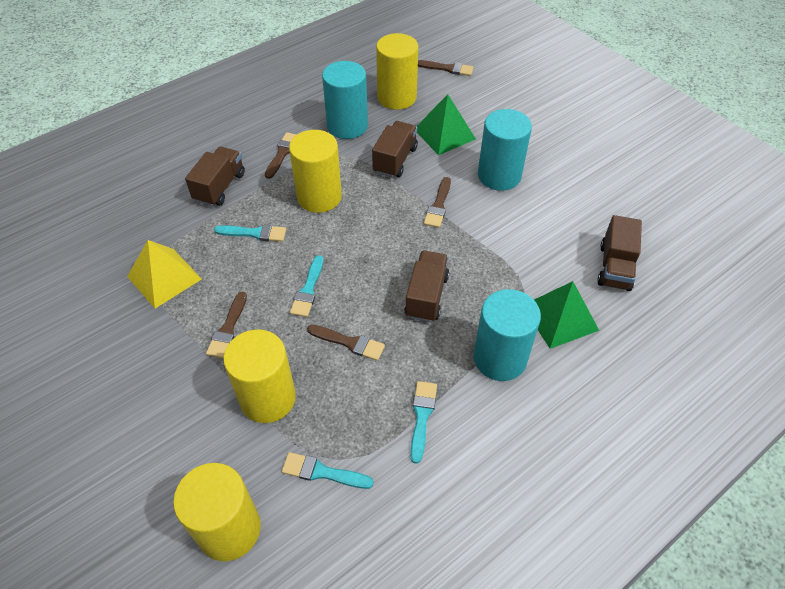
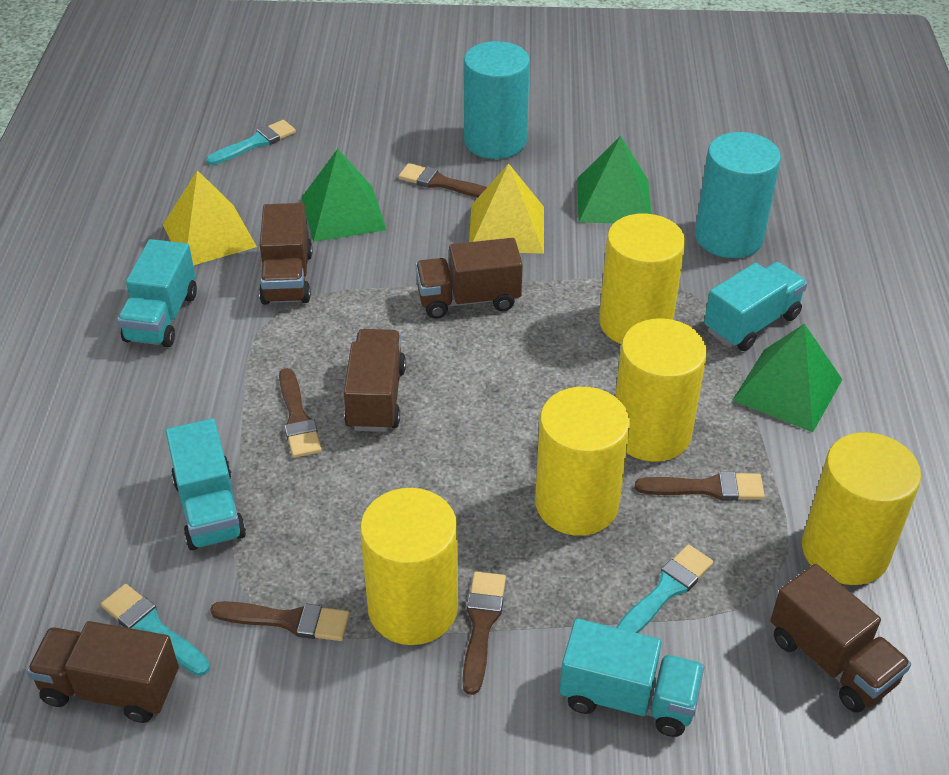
brown truck: [185,147,245,206] [372,121,418,178] [404,251,449,322] [597,215,642,291] = 4 -> [27,621,179,723] [259,203,313,305] [344,329,406,432] [415,238,523,319] [771,564,911,713] = 5
green pyramid: [417,94,476,155] [534,281,599,349] = 2 -> [301,149,387,242] [577,136,651,223] [733,324,843,432] = 3
turquoise brush: [214,225,286,242] [282,452,374,489] [290,255,323,317] [410,381,437,464] = 4 -> [101,584,210,676] [206,120,296,165] [616,545,713,633] = 3
turquoise cylinder: [322,61,368,139] [473,289,541,381] [478,109,532,191] = 3 -> [464,41,530,159] [695,132,781,258] = 2
turquoise truck: none = 0 -> [117,239,197,347] [166,418,246,551] [560,619,704,737] [704,262,807,351] = 4
yellow cylinder: [173,463,261,561] [223,330,296,423] [289,130,342,213] [376,33,418,110] = 4 -> [360,488,458,645] [535,387,630,536] [599,214,686,344] [615,318,707,462] [802,432,921,585] = 5
yellow pyramid: [127,240,202,308] = 1 -> [163,170,257,265] [469,164,544,254] = 2

